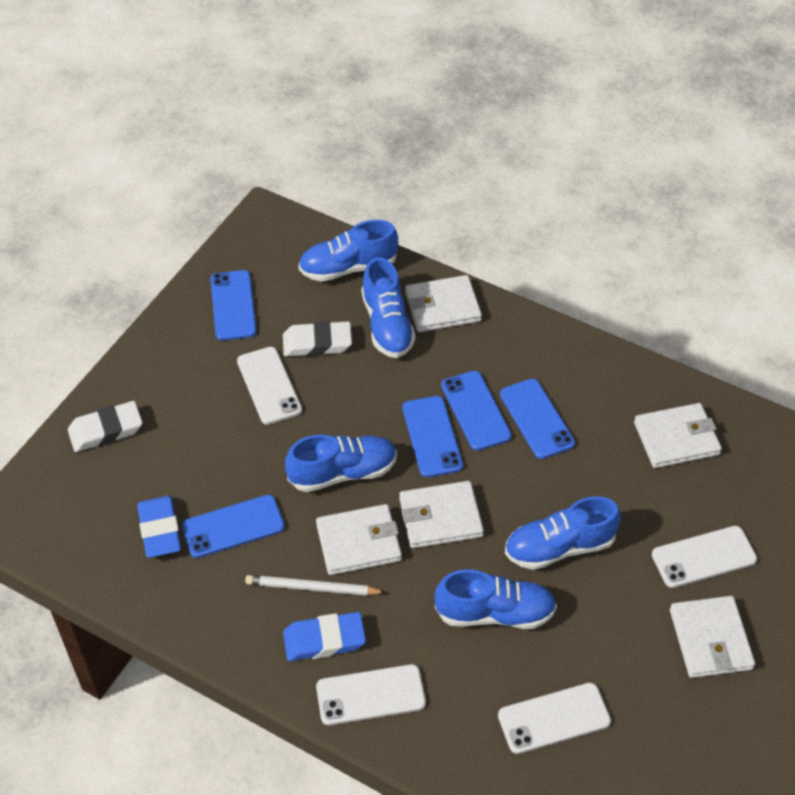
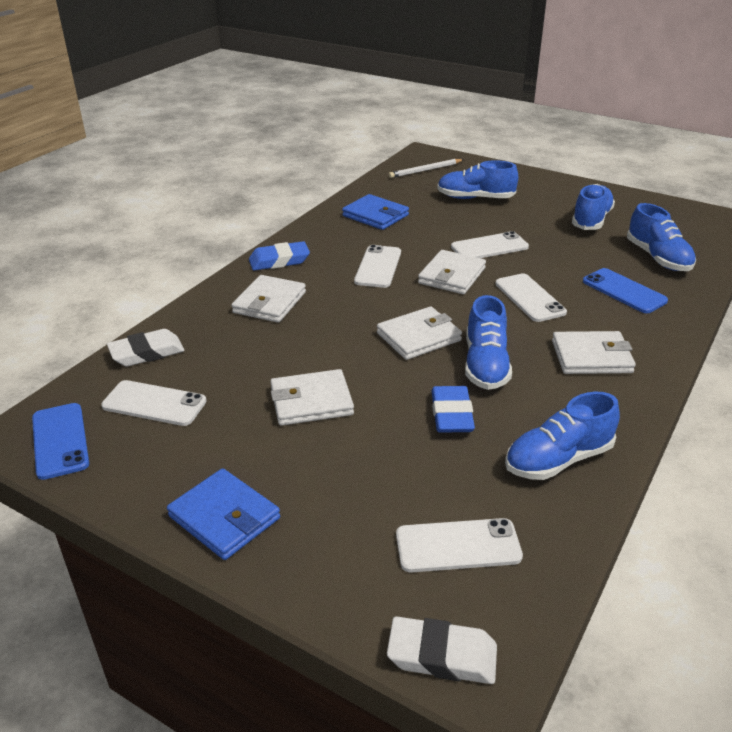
blue phone: [182,495,285,558] [210,270,257,340] [402,396,463,477] [441,371,512,451] [500,378,575,459] = 5 -> [32,403,89,480] [583,268,668,313] = 2
blue wallet: none = 0 -> [167,468,280,560] [342,194,409,230] = 2
white phone: [237,347,302,425] [316,664,426,725] [498,683,611,754] [652,526,757,588] = 4 -> [101,380,207,426] [354,245,401,288] [396,518,523,573] [451,231,529,258] [495,273,567,322] = 5

